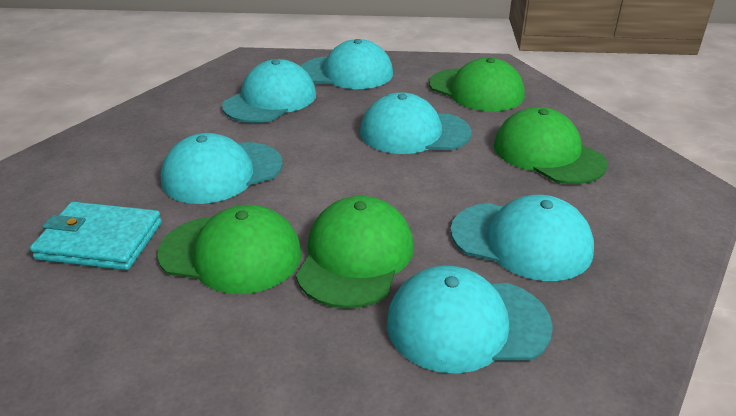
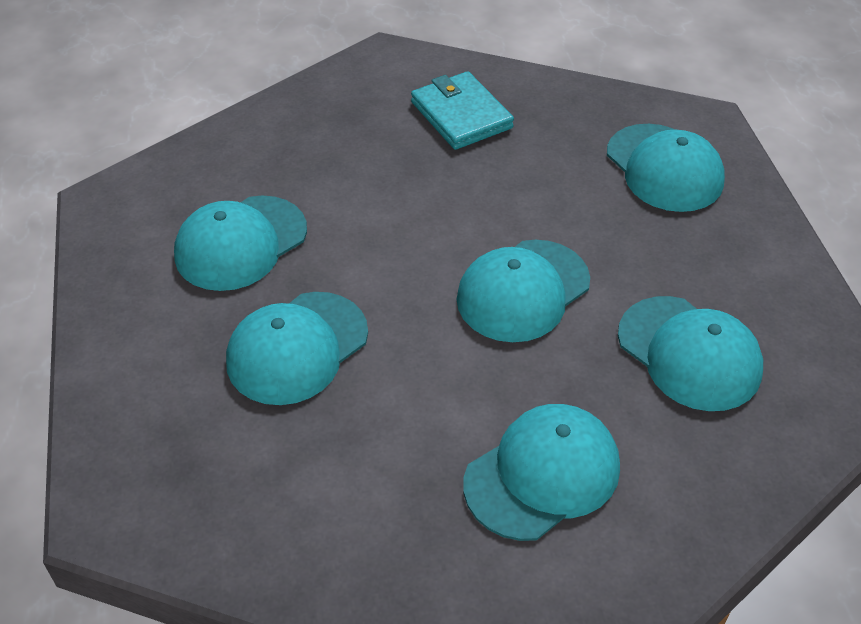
green cap: [157,205,302,294] [296,196,414,309] [429,58,525,111] [494,107,607,184] = 4 -> none = 0

